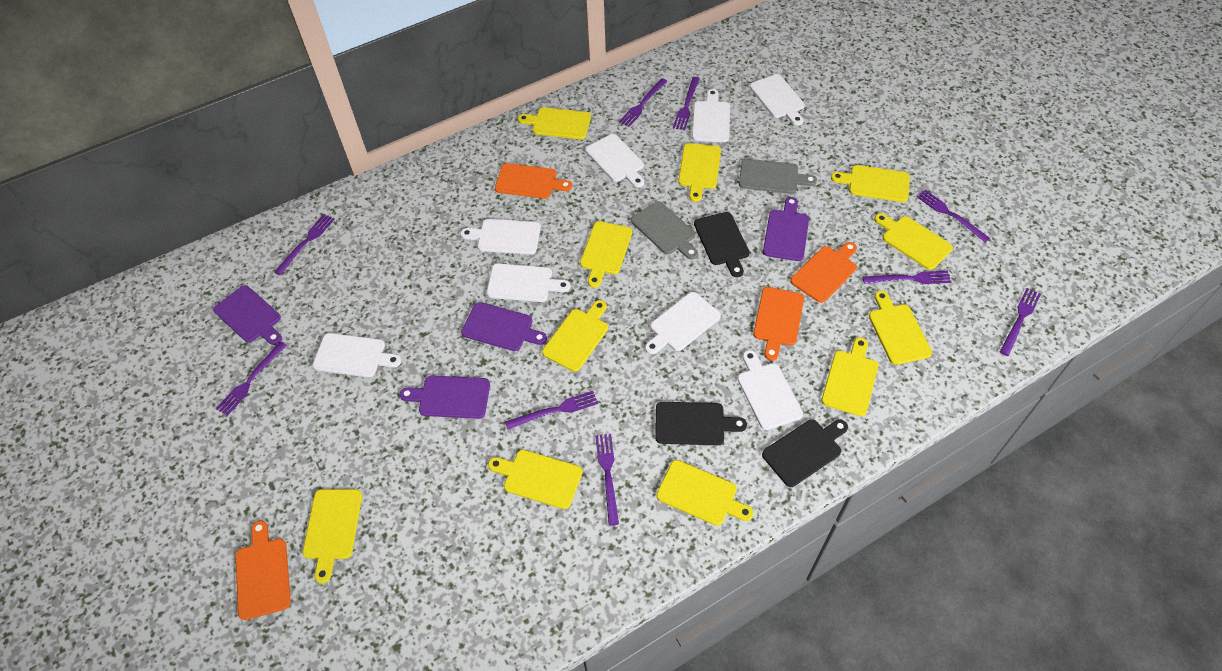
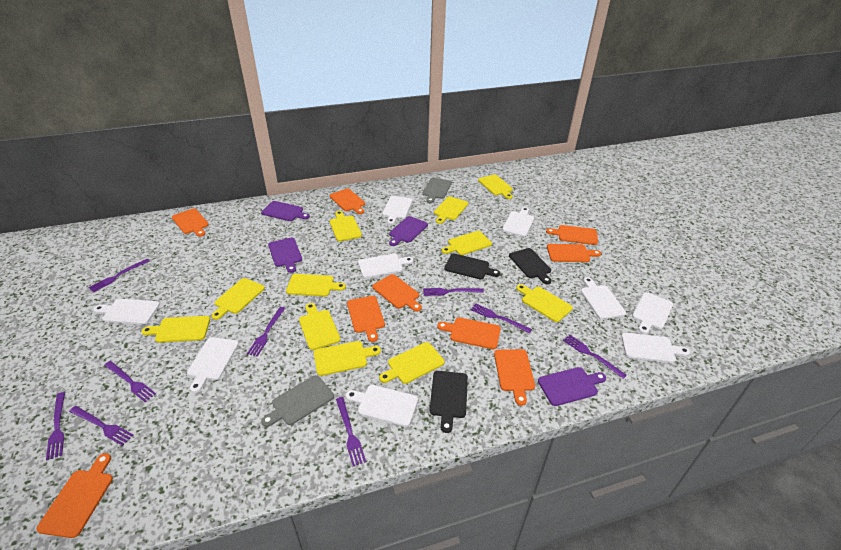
orange cutting board: [235,521,291,620] [495,163,572,199] [753,287,804,361] [790,242,857,303] = 4 -> [36,453,113,538] [172,208,209,237] [330,188,365,214] [347,296,385,342] [372,274,422,312] [437,317,501,349] [494,349,535,406] [546,225,598,245] [547,244,601,262] = 9
white cutting board: [312,333,401,377] [460,219,541,255] [486,263,570,302] [586,134,644,188] [645,292,721,354] [692,89,730,142] [738,350,803,430] [750,74,805,126] = 8 -> [93,299,160,324] [187,337,239,393] [346,385,418,427] [358,254,413,278] [382,196,413,224] [502,207,534,237] [581,277,626,319] [621,333,690,363] [632,292,673,334] = 9

